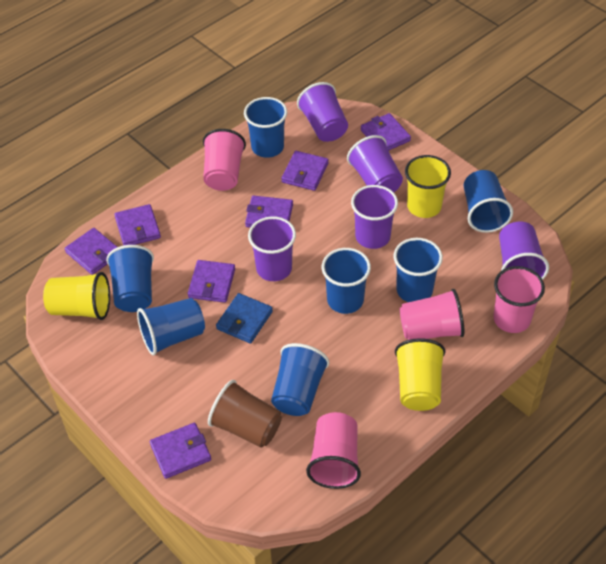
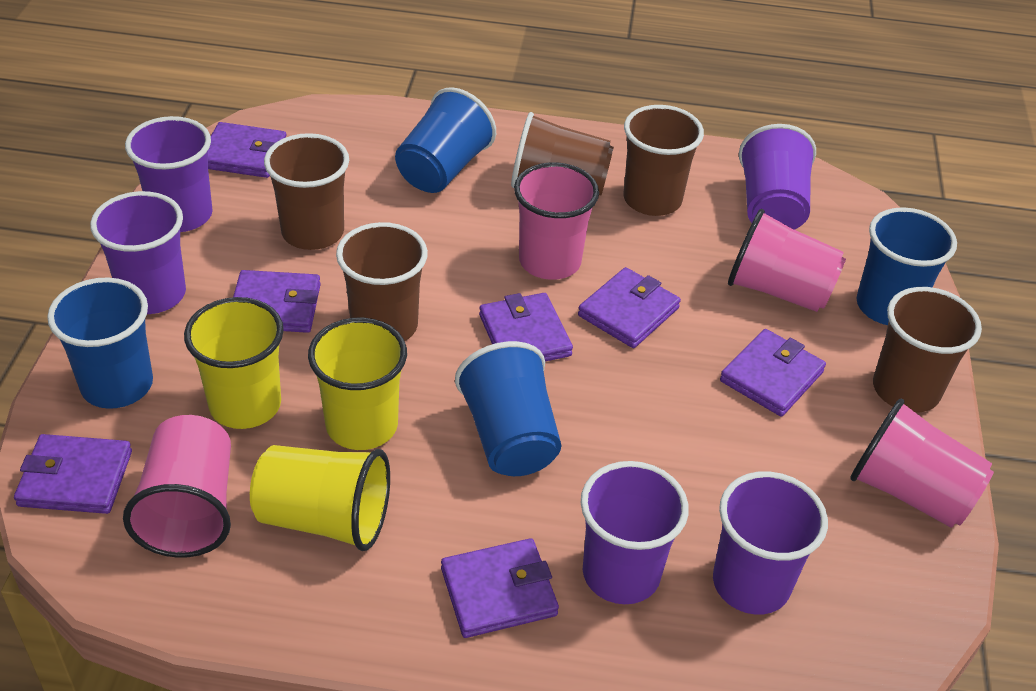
blue cup: [106,245,154,312] [137,298,205,355] [244,97,287,158] [271,343,329,416] [321,248,371,314] [394,238,443,302] [464,170,513,233] = 7 -> [47,278,153,409] [395,87,496,193] [455,341,561,476] [856,207,957,325] = 4
blue wallet: [216,293,273,344] = 1 -> none = 0
brown cup: [208,380,282,448] = 1 -> [264,133,349,250] [336,222,428,341] [511,112,614,196] [623,105,704,216] [873,287,982,412] = 5

